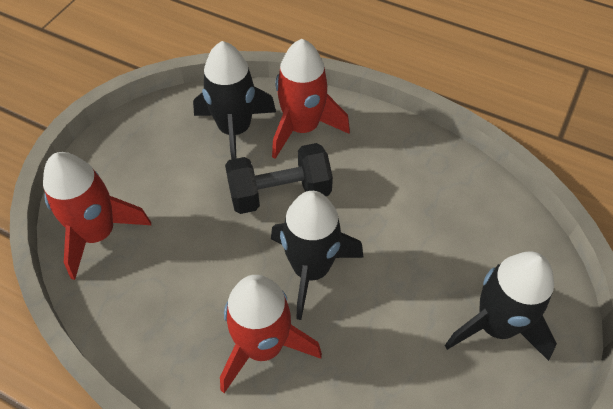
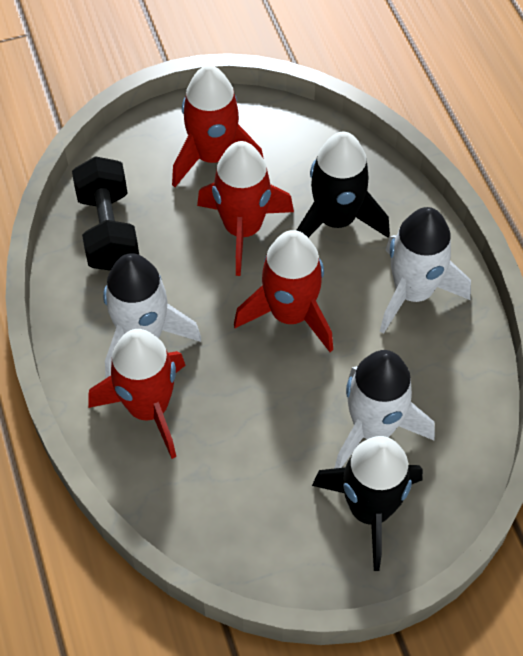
black rocket: [193,41,276,159] [271,191,364,320] [445,251,557,361] = 3 -> [297,132,390,238] [312,436,423,571] = 2
red rocket: [43,152,151,280] [220,275,322,393] [272,39,350,159] = 3 -> [88,329,186,459] [172,65,264,187] [197,141,294,276] [234,230,333,352] = 4
white rocket: none = 0 -> [103,253,201,378] [334,350,435,469] [380,207,471,334] = 3

